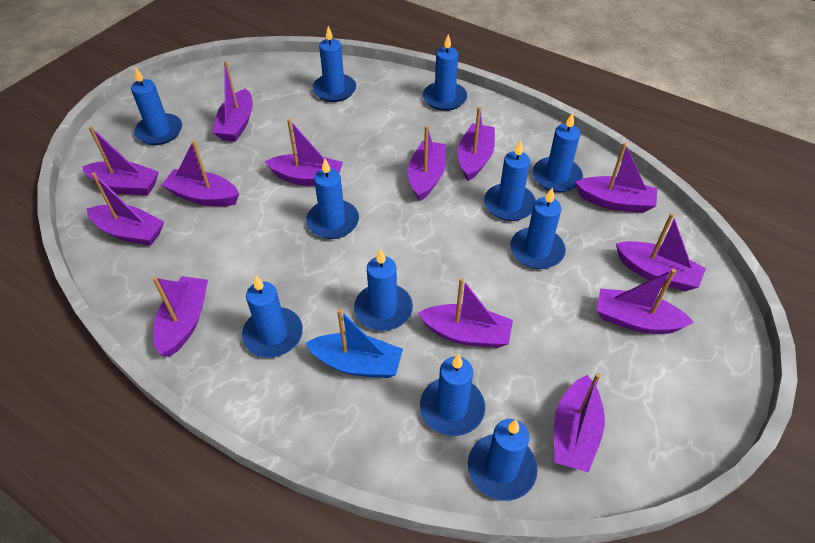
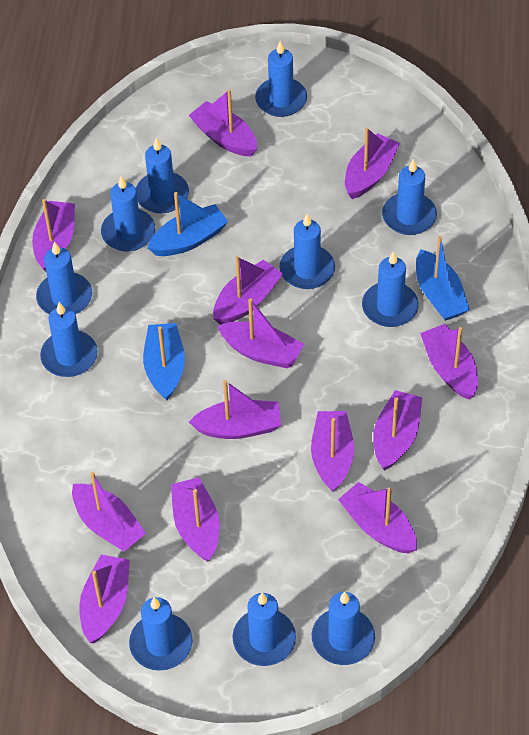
blue boat: [305,309,403,378] = 1 -> [143,323,185,400] [148,192,228,256] [416,236,470,321] = 3

